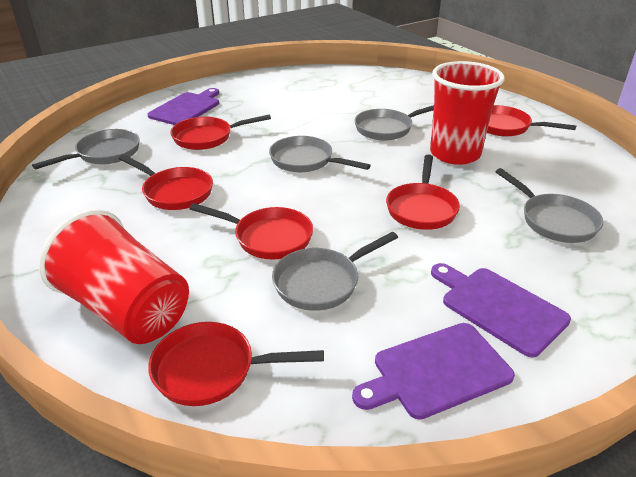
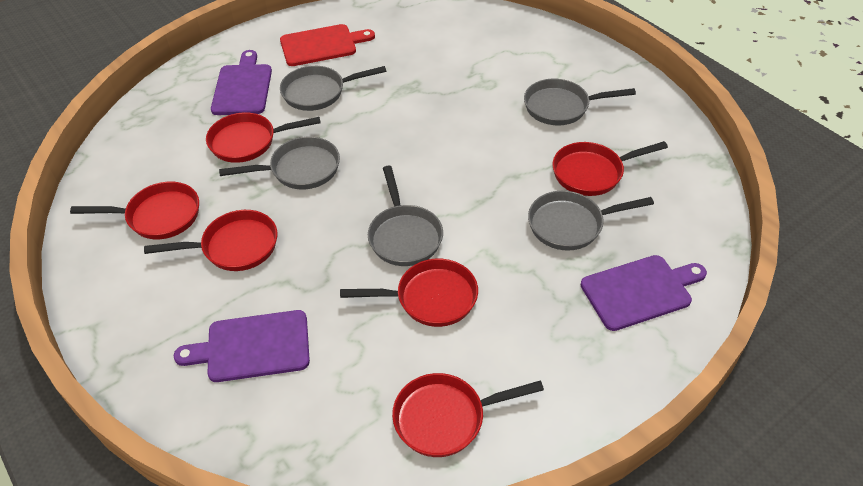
red cup: [39,209,189,344] [430,61,505,165] = 2 -> none = 0
red cutting board: none = 0 -> [280,24,375,66] = 1

